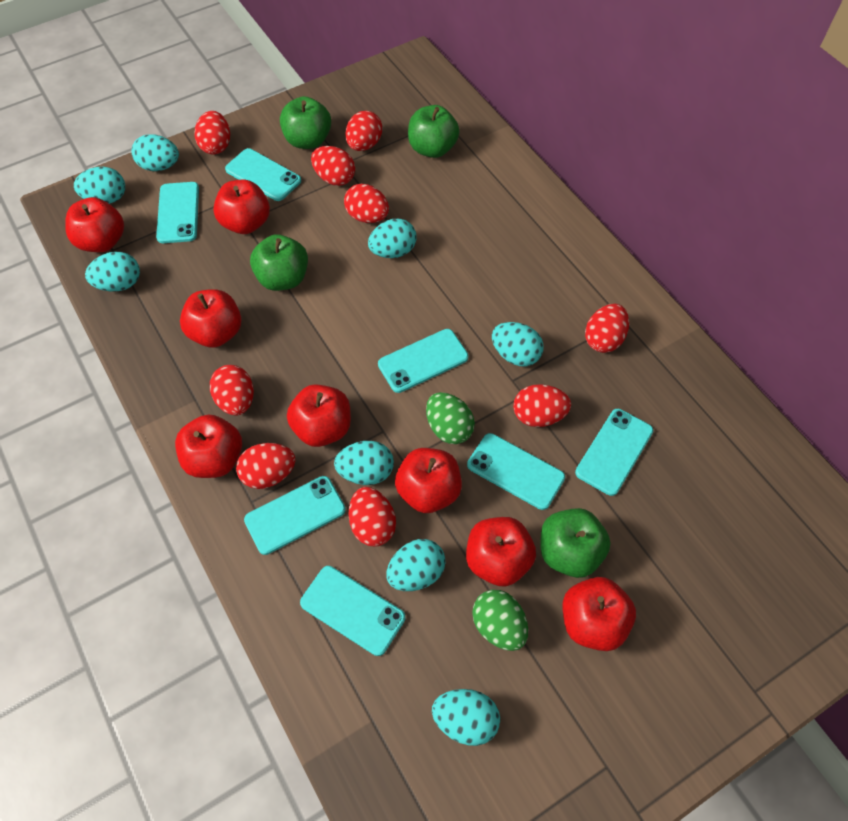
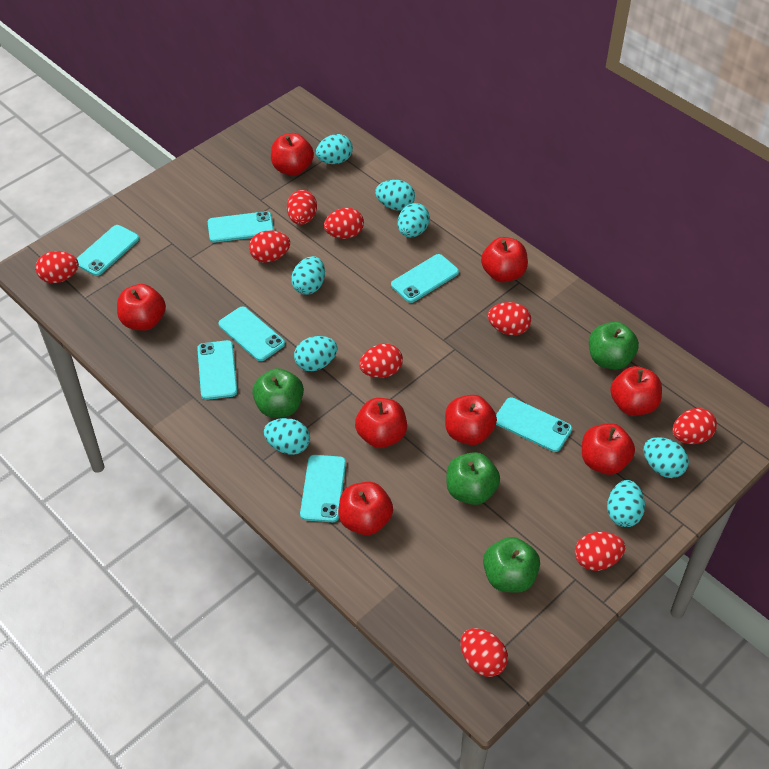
green egg: [426,392,475,444] [472,590,528,651] = 2 -> none = 0

